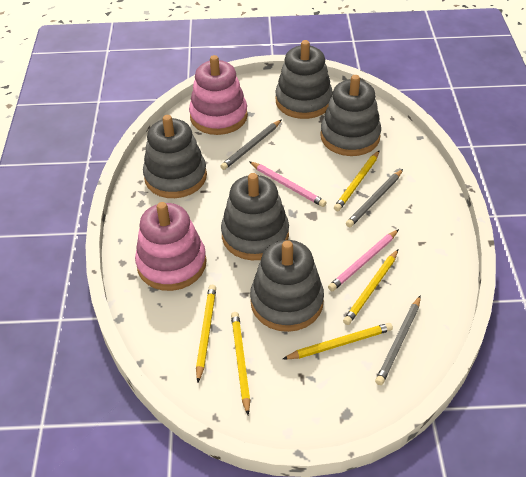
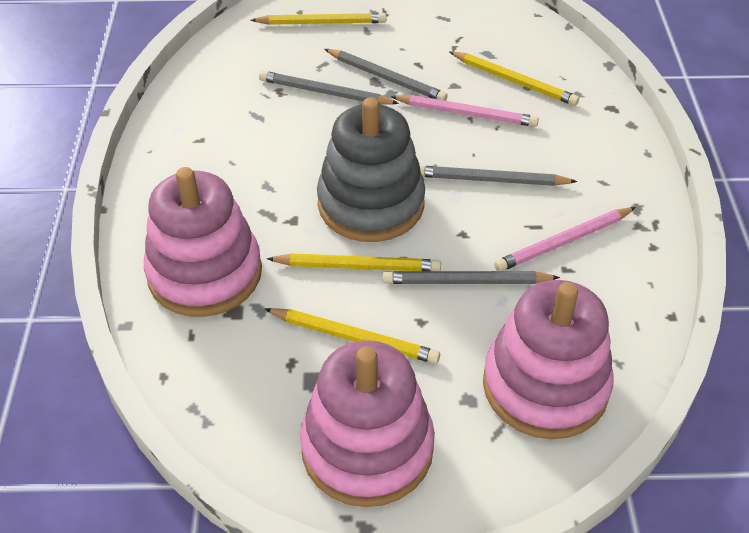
grey pencil: [220,119,282,170] [346,169,403,227] [375,295,421,385] = 3 -> [259,71,399,105] [325,49,448,101] [383,271,560,284] [420,166,577,186] = 4
grey stacking toy: [143,115,207,198] [221,173,289,260] [250,240,324,332] [275,40,333,119] [320,75,381,156] = 5 -> [317,98,425,242] = 1
pink stacking toy: [135,202,207,291] [189,55,248,135] = 2 -> [144,167,262,317] [300,340,435,507] [483,280,614,439] = 3
yellow pencil: [196,285,216,382] [231,312,250,415] [283,323,393,359] [334,150,380,211] [343,249,398,325] = 5 -> [251,13,386,25] [265,308,440,364] [267,253,441,271] [450,52,579,106] = 4

